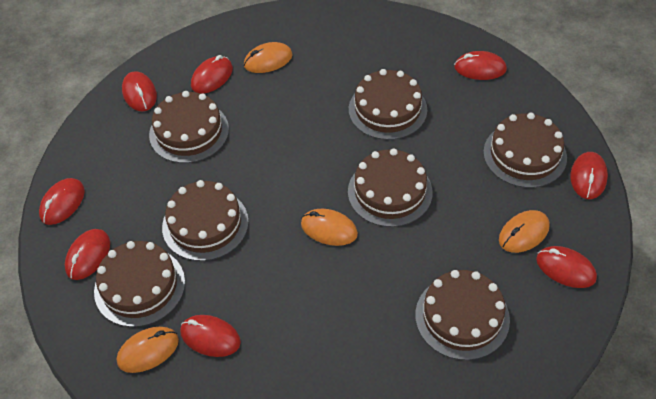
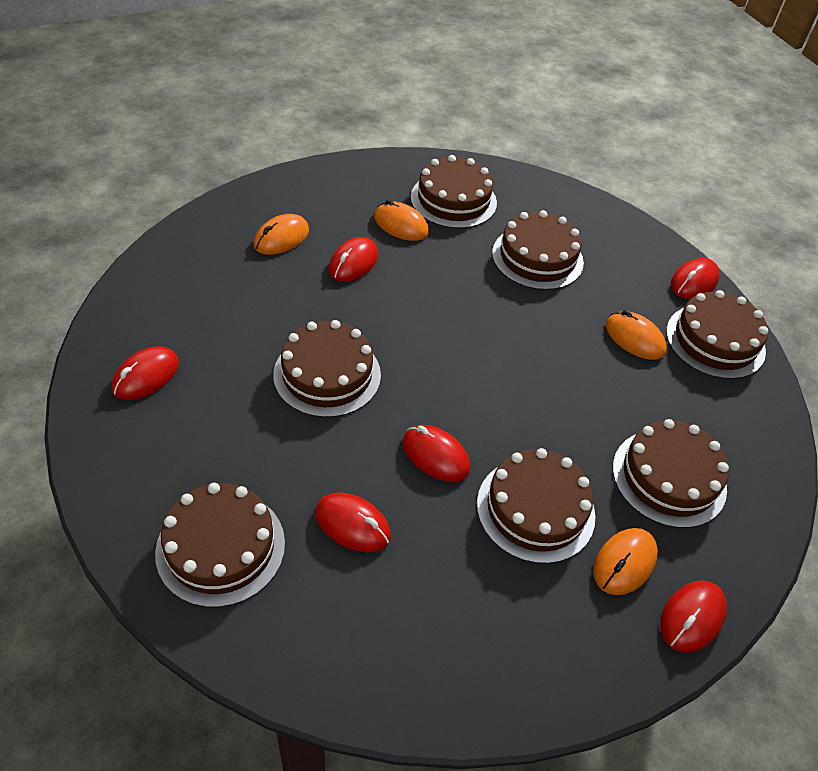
red mouse: [39,178,85,225] [65,229,110,280] [122,71,157,112] [180,315,241,357] [191,55,233,94] [454,51,507,80] [536,246,597,288] [570,152,608,199] = 8 -> [112,346,179,400] [315,492,391,552] [329,237,378,282] [403,425,470,482] [660,580,727,653] [671,258,720,299] = 6

